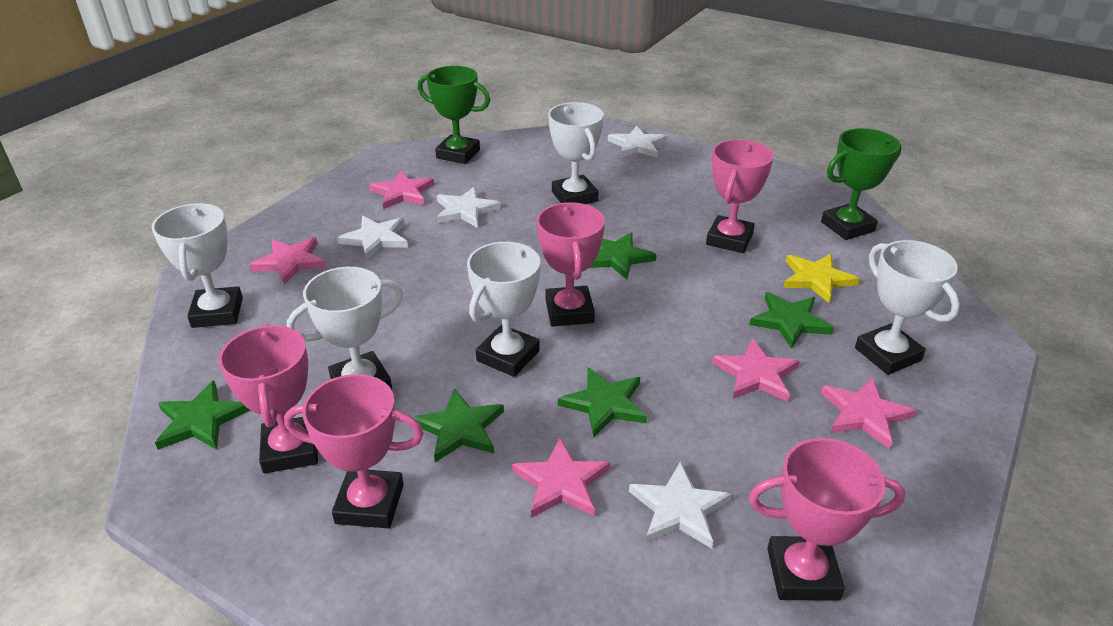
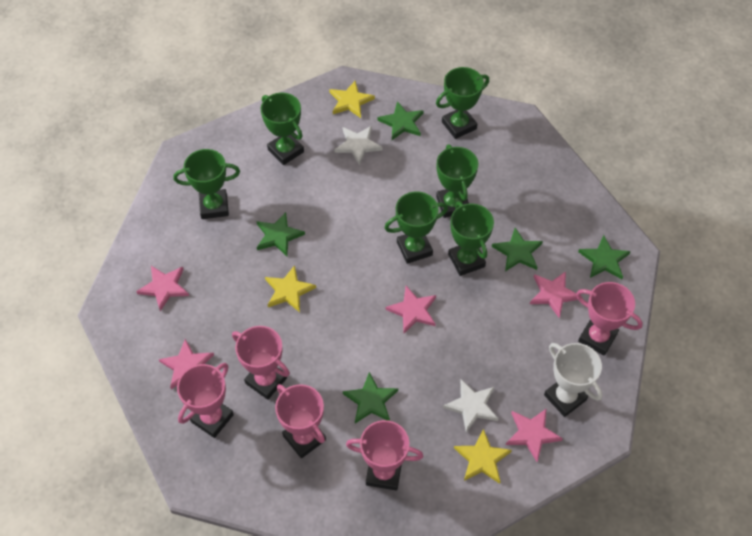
green trophy: [418,66,490,164] [821,128,902,240] = 2 -> [173,149,240,219] [261,93,304,165] [385,191,448,264] [436,67,489,139] [436,144,478,218] [448,202,494,276] = 6
white star: [337,216,408,260] [437,187,501,228] [608,126,667,158] [629,462,732,549] = 4 -> [335,126,383,165] [443,380,498,432] = 2
white trophy: [152,203,243,328] [287,267,403,390] [467,242,540,377] [548,102,604,204] [855,240,960,375] = 5 -> [544,343,603,417] = 1
yellow star: [783,254,860,303] = 1 -> [265,265,316,312] [329,81,375,118] [454,429,512,484] = 3

